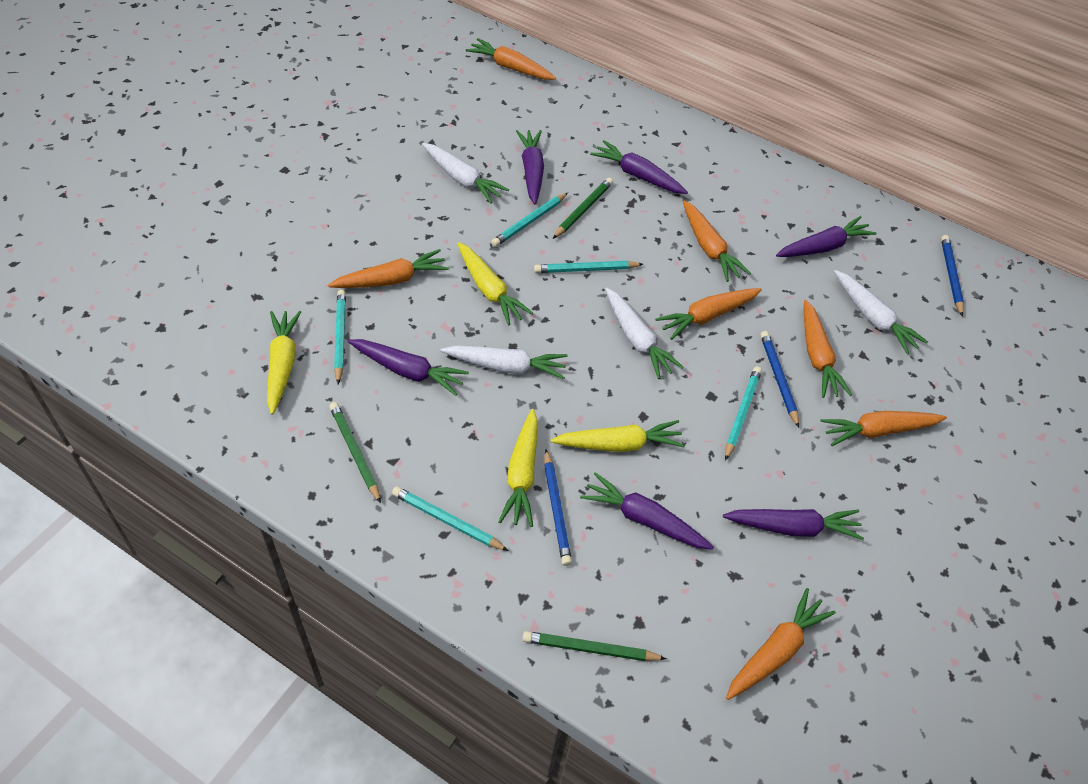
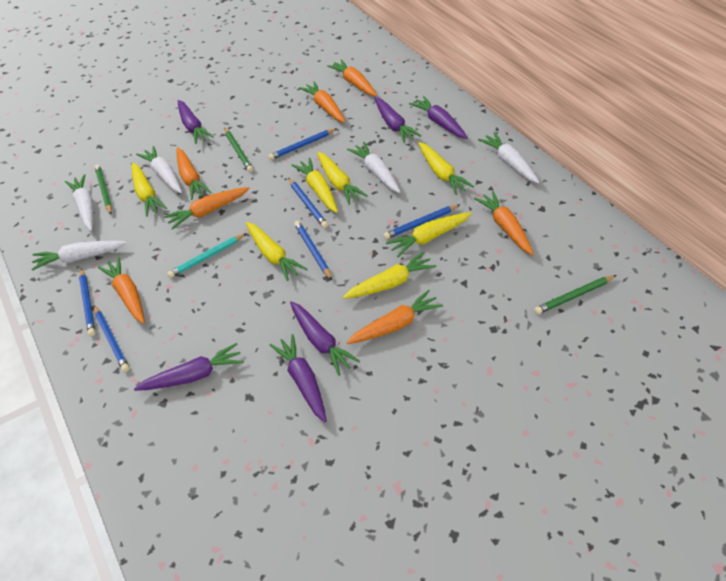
blue pencil: [544,449,572,566] [760,331,799,428] [941,235,964,317] = 3 -> [79,268,95,336] [94,305,129,372] [268,128,337,160] [288,178,328,228] [294,221,332,280] [383,204,460,239] = 6
turquoise pencil: [334,290,346,384] [392,486,509,551] [491,193,568,247] [534,261,643,273] [725,367,762,461] = 5 -> [167,233,247,278] = 1
white carrot: [422,143,509,203] [441,345,568,379] [605,288,684,379] [834,270,928,355] = 4 -> [32,240,127,271] [65,174,94,231] [136,146,182,193] [347,142,400,193] [478,132,539,184] = 5
yellow carrot: [267,311,301,415] [457,242,533,326] [498,409,538,527] [550,420,685,452] = 4 -> [132,163,167,217] [246,222,307,281] [291,158,338,213] [317,152,368,205] [343,252,436,299] [386,212,472,257] [418,142,474,195] = 7

